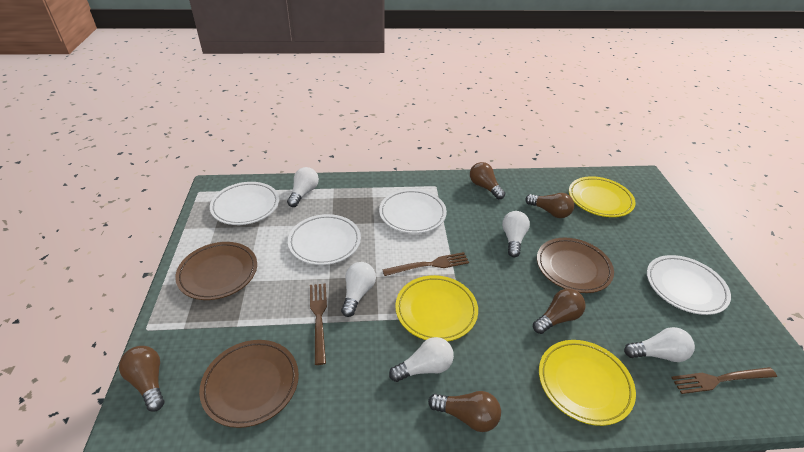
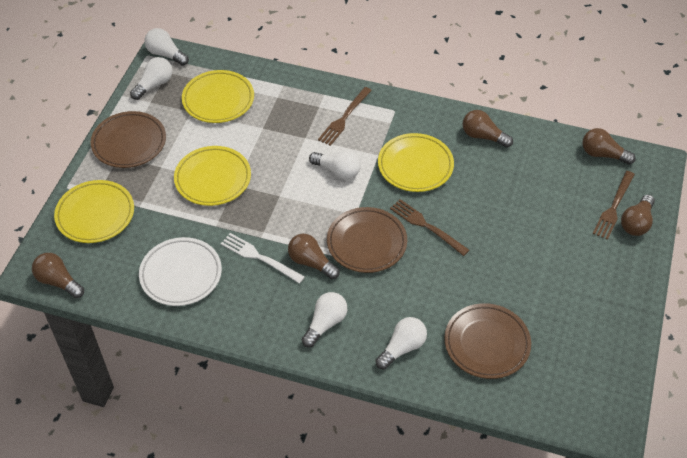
white fork: none = 0 -> [221,233,305,284] = 1
white plate: [210,182,279,225] [288,214,361,265] [379,189,447,233] [647,255,731,315] = 4 -> [139,237,222,306] = 1
yellow plate: [395,275,478,342] [539,340,636,426] [569,176,636,217] = 3 -> [54,180,134,243] [174,146,251,206] [182,70,254,123] [378,133,454,192] = 4

